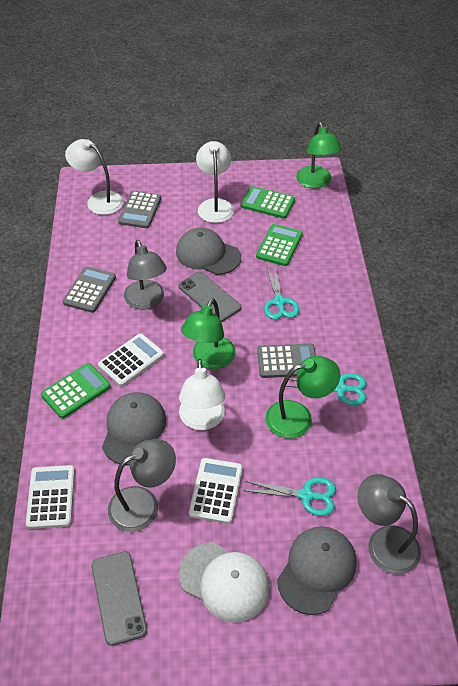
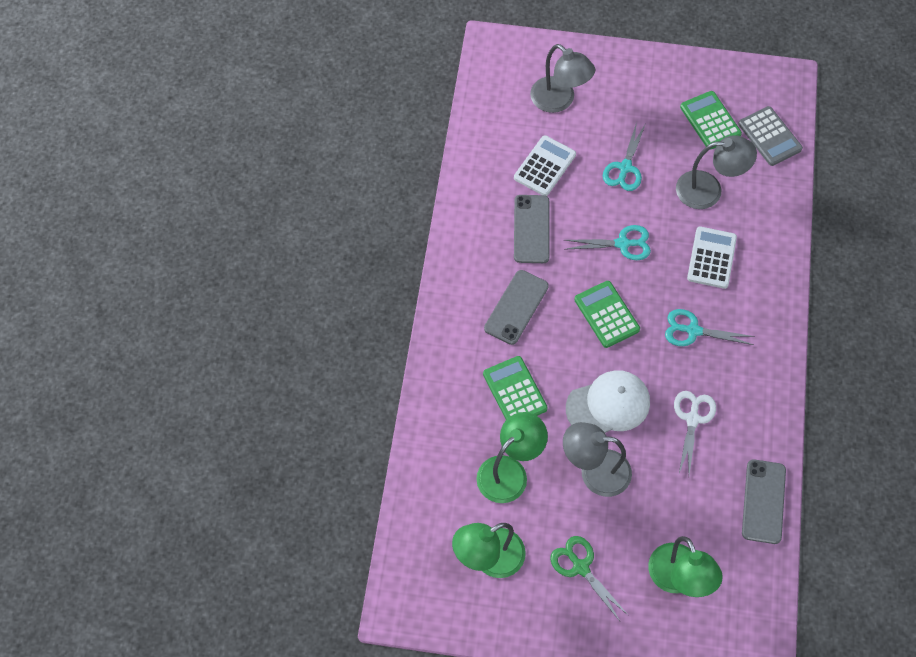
green scissors: none = 0 -> [550,536,629,621] = 1
grey calculator: [62,266,116,313] [118,191,161,228] [257,343,316,378] = 3 -> [738,106,803,166] = 1
grey cap: [102,392,166,465] [176,228,241,275] [277,526,356,615] = 3 -> none = 0
grey phone: [91,551,147,646] [179,272,241,322] = 2 -> [484,270,549,345] [514,195,550,263] [742,459,786,544] = 3
white calculator: [26,465,75,529] [98,333,164,387] [189,458,243,524] = 3 -> [514,135,576,196] [687,226,737,289] = 2
white lamp: [65,139,124,215] [179,359,225,430] [196,141,234,223] = 3 -> none = 0
white scissors: none = 0 -> [674,391,716,475] = 1

